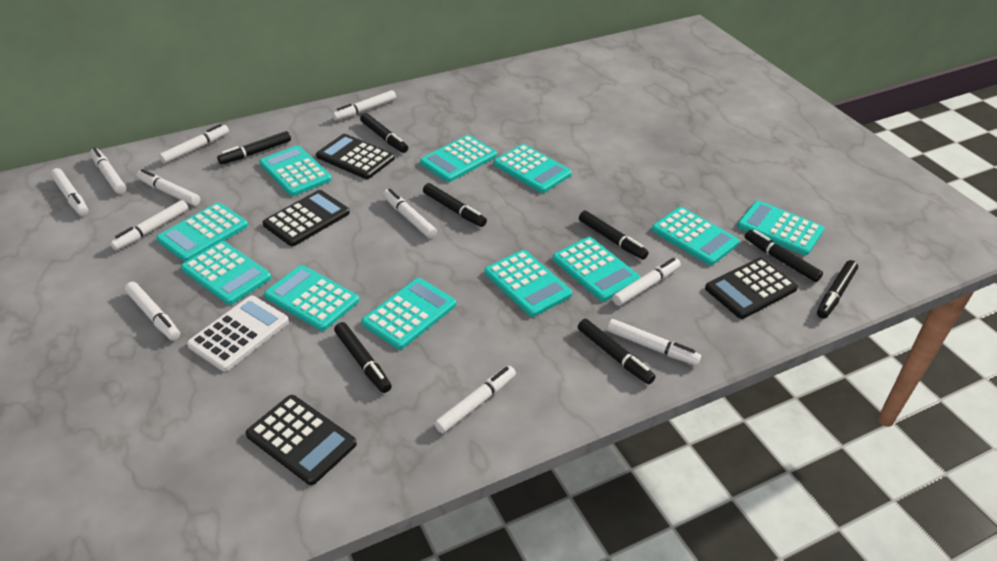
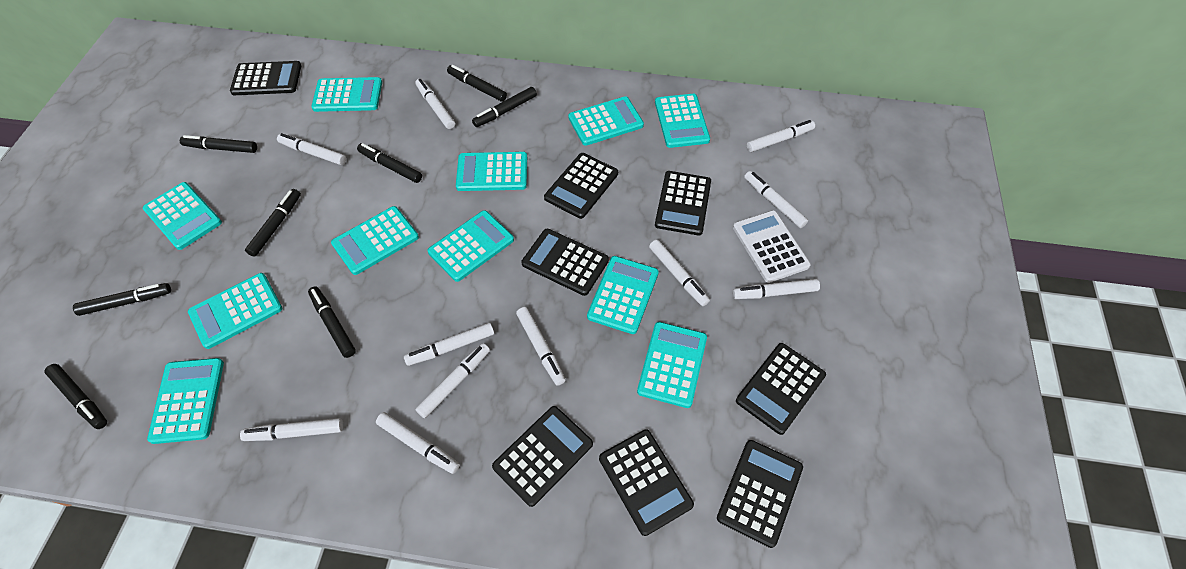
black calculator: [246,395,357,485] [262,190,350,246] [316,134,395,179] [705,258,798,319] = 4 -> [230,61,301,95] [492,406,593,507] [521,229,609,296] [544,153,618,219] [599,429,694,536] [655,171,711,235] [717,440,803,548] [736,343,826,435] = 8

